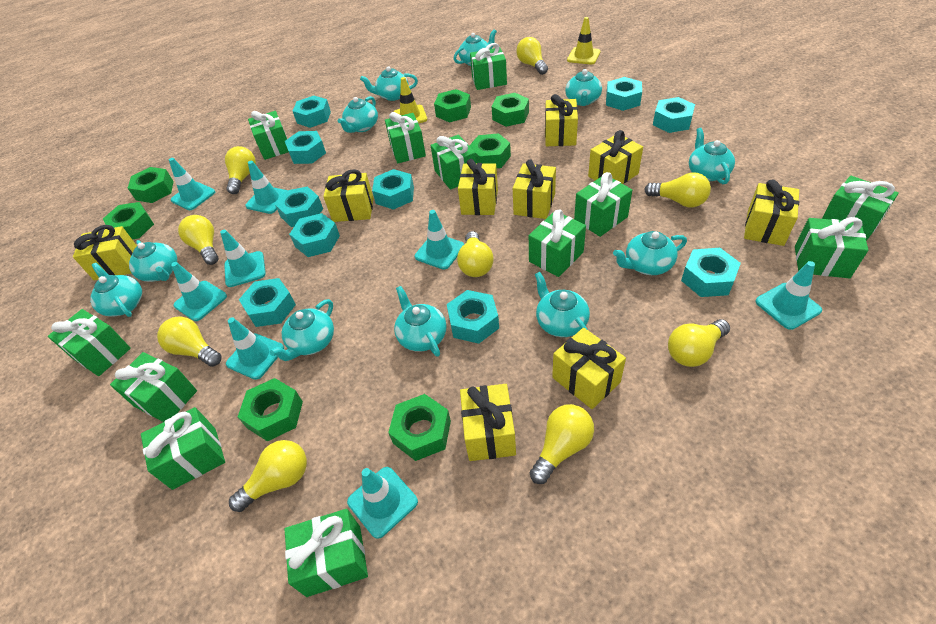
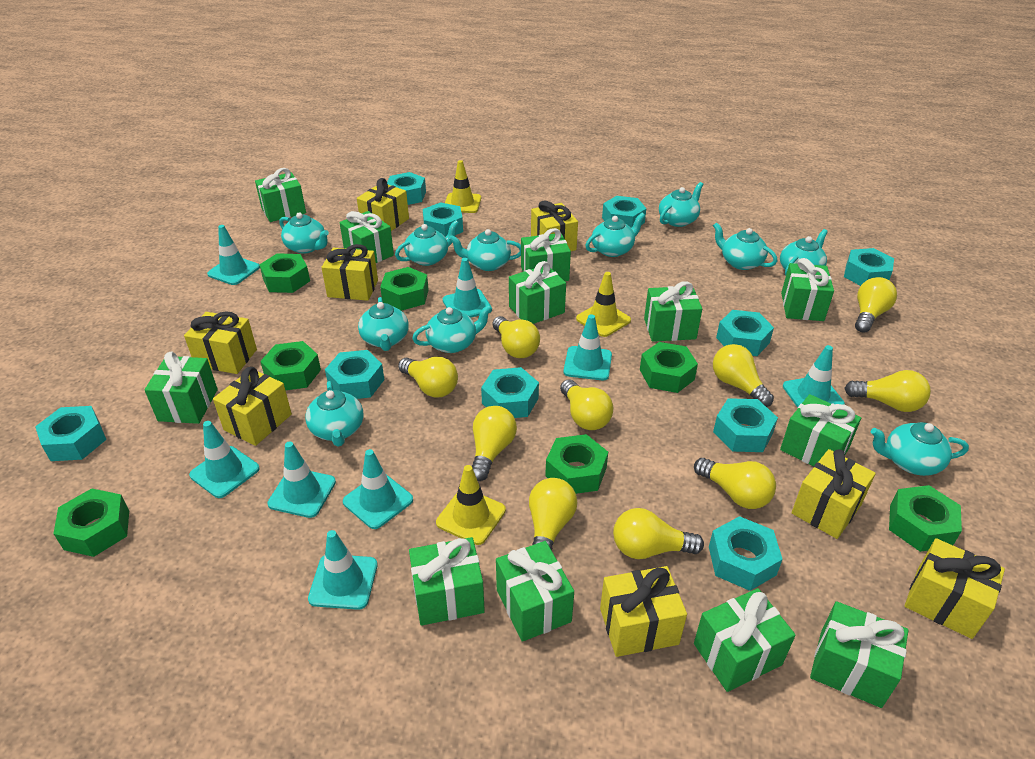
yellow gift: [73,225,137,280] [323,169,374,222] [458,159,498,215] [460,384,516,461] [513,159,556,219] [545,94,578,146] [552,328,626,409] [588,130,643,184] [744,180,799,246] = 9 -> [184,311,257,374] [213,367,292,446] [321,244,378,301] [357,178,409,231] [531,201,578,251] [600,566,687,657] [791,449,876,539] [905,538,1005,639] = 8
yellow light bulb: [157,316,222,367] [178,215,219,265] [225,146,256,194] [229,440,307,512] [457,231,494,277] [516,37,548,75] [530,404,594,484] [644,172,711,207] [668,319,730,367] = 9 -> [398,357,458,398] [472,406,517,481] [492,316,540,358] [529,478,577,550] [560,379,613,430] [613,508,704,559] [694,458,776,509] [713,344,774,407] [844,370,931,412] [855,277,897,333] = 10
yellow traffic cone: [394,77,427,123] [567,17,600,65] = 2 -> [436,465,506,545] [445,160,481,213] [576,272,631,337] = 3

